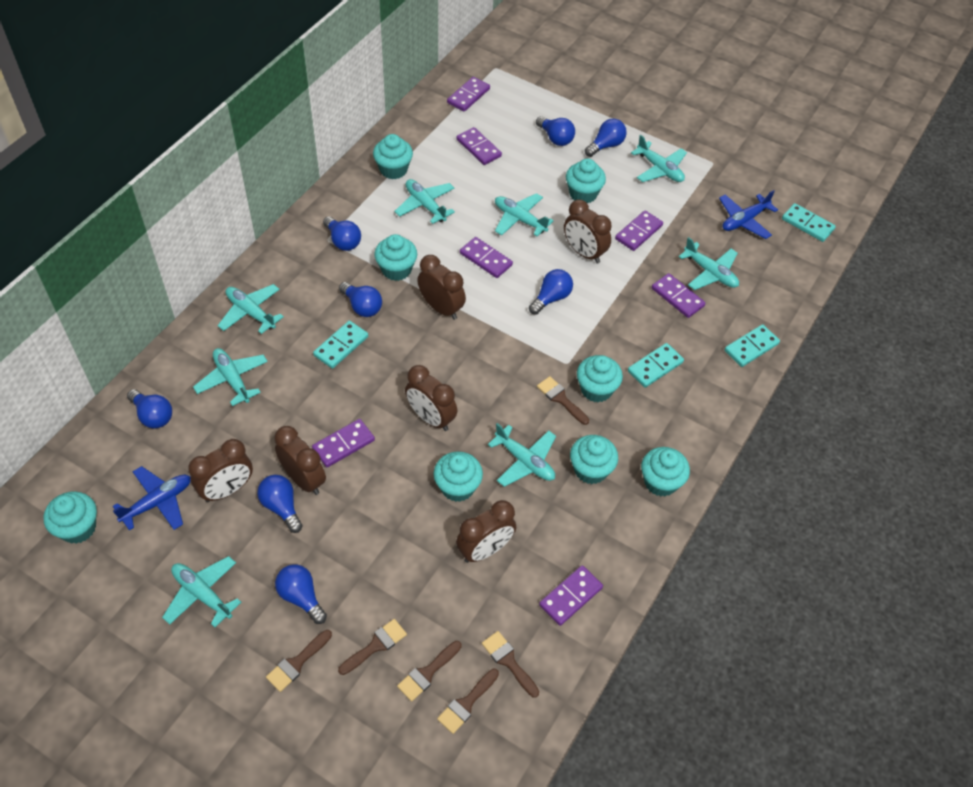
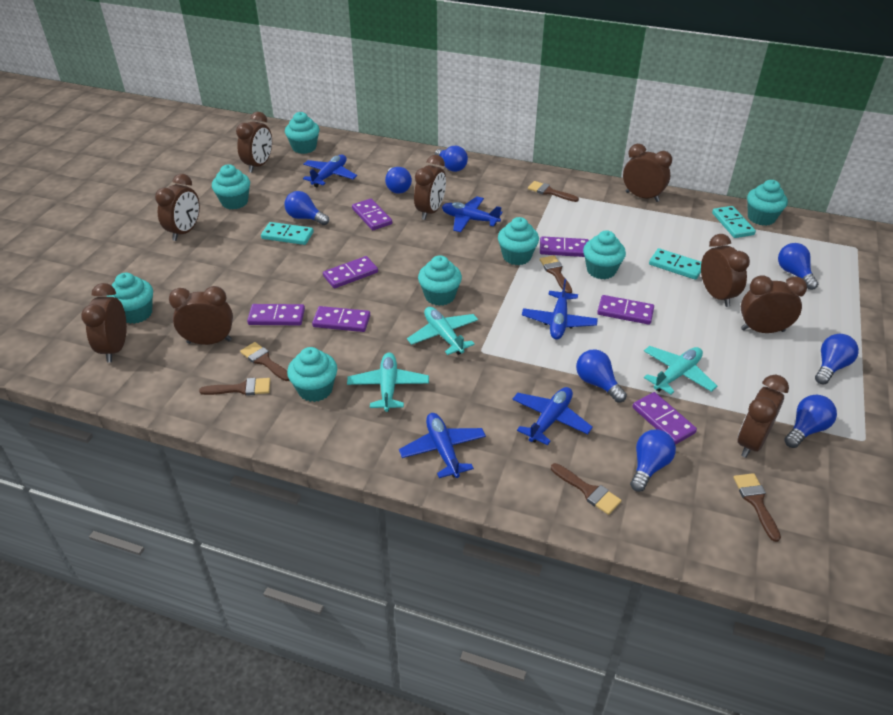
blue plane: [113,466,191,530] [719,190,778,239] = 2 -> [303,155,357,187] [399,413,486,478] [442,196,502,232] [512,387,593,445] [522,279,598,340] = 5
brown clock: [188,439,253,502] [274,426,326,495] [405,365,457,431] [417,255,466,320] [456,500,516,563] [564,199,612,263] = 6 -> [81,283,127,362] [155,174,200,241] [169,286,233,345] [236,112,272,173] [414,155,446,220] [623,144,672,202] [701,234,750,307] [738,374,789,458] [741,275,807,333] = 9
turquoise domino: [313,320,368,369] [628,343,684,388] [724,324,780,367] [782,203,836,242] = 4 -> [261,222,314,245] [649,248,701,280] [712,206,756,238] = 3
turquoise plane: [162,556,241,627] [193,348,268,406] [217,284,284,334] [394,179,455,224] [488,423,556,487] [495,193,554,236] [631,135,687,182] [679,237,739,290] = 8 -> [347,353,429,412] [407,307,478,355] [644,346,717,394] = 3

